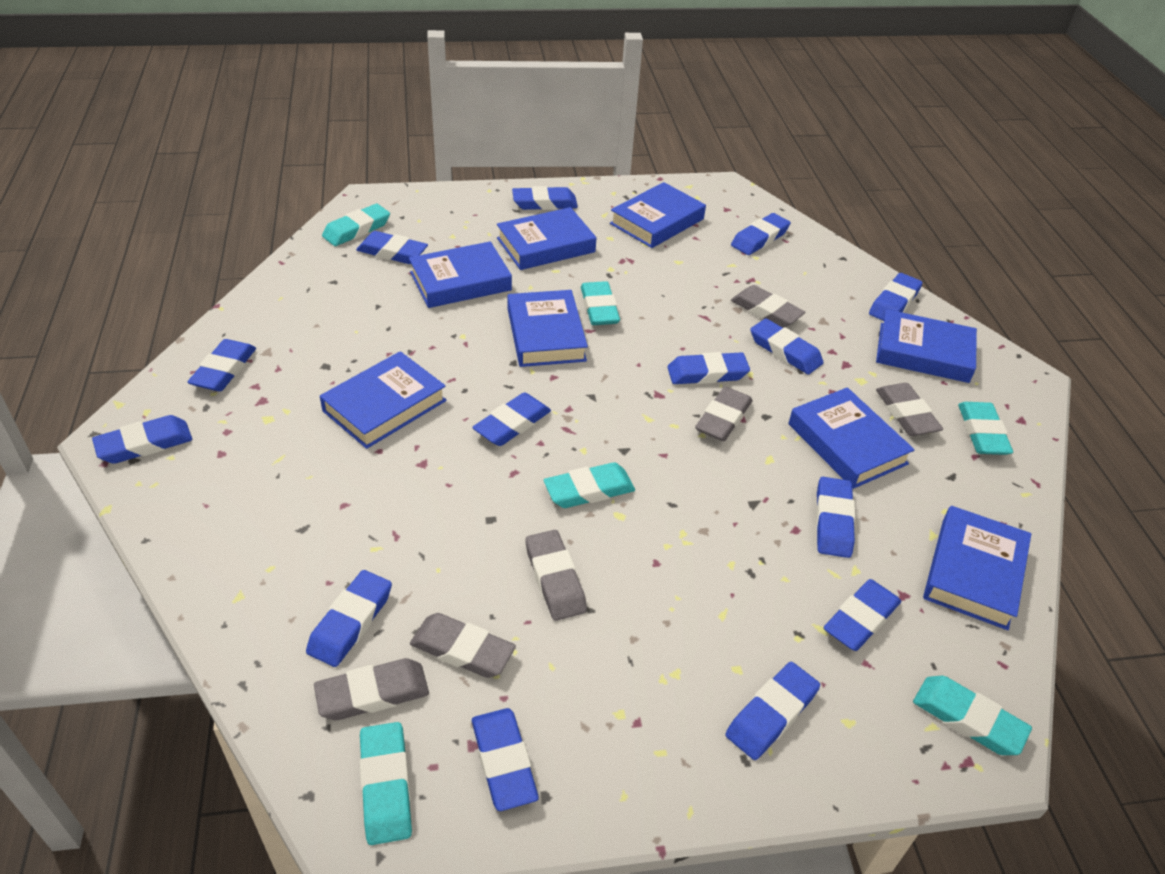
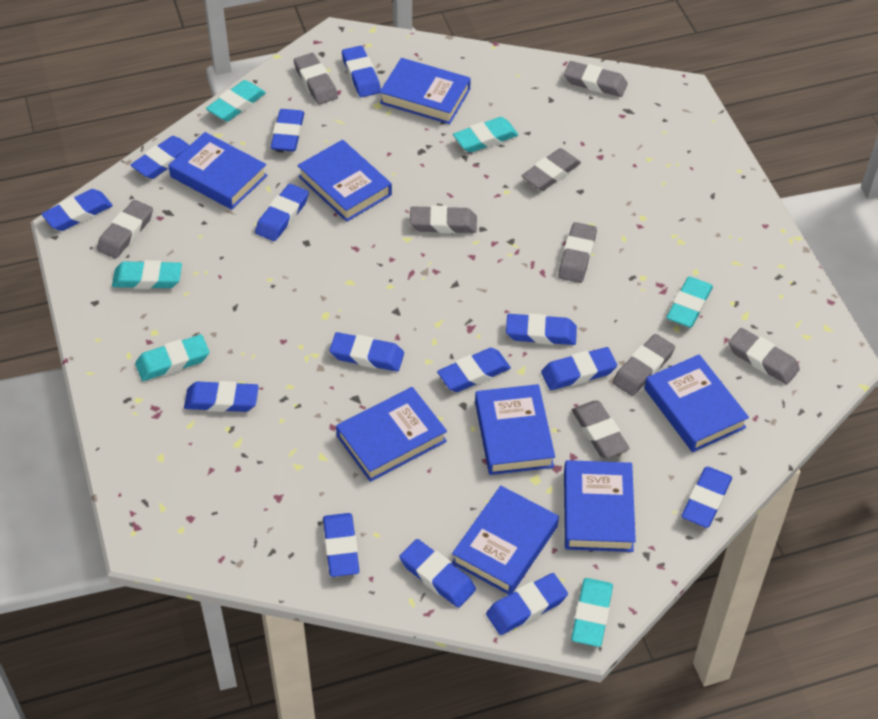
grey eraser: [314,658,429,720] [410,613,516,678] [525,530,587,621] [695,387,753,441] [731,285,805,328] [876,383,943,436] = 6 -> [97,200,153,259] [294,53,338,105] [410,205,477,234] [522,148,581,191] [558,222,597,283] [564,61,628,97] [572,401,630,458] [613,334,675,396] [728,328,800,384] = 9

